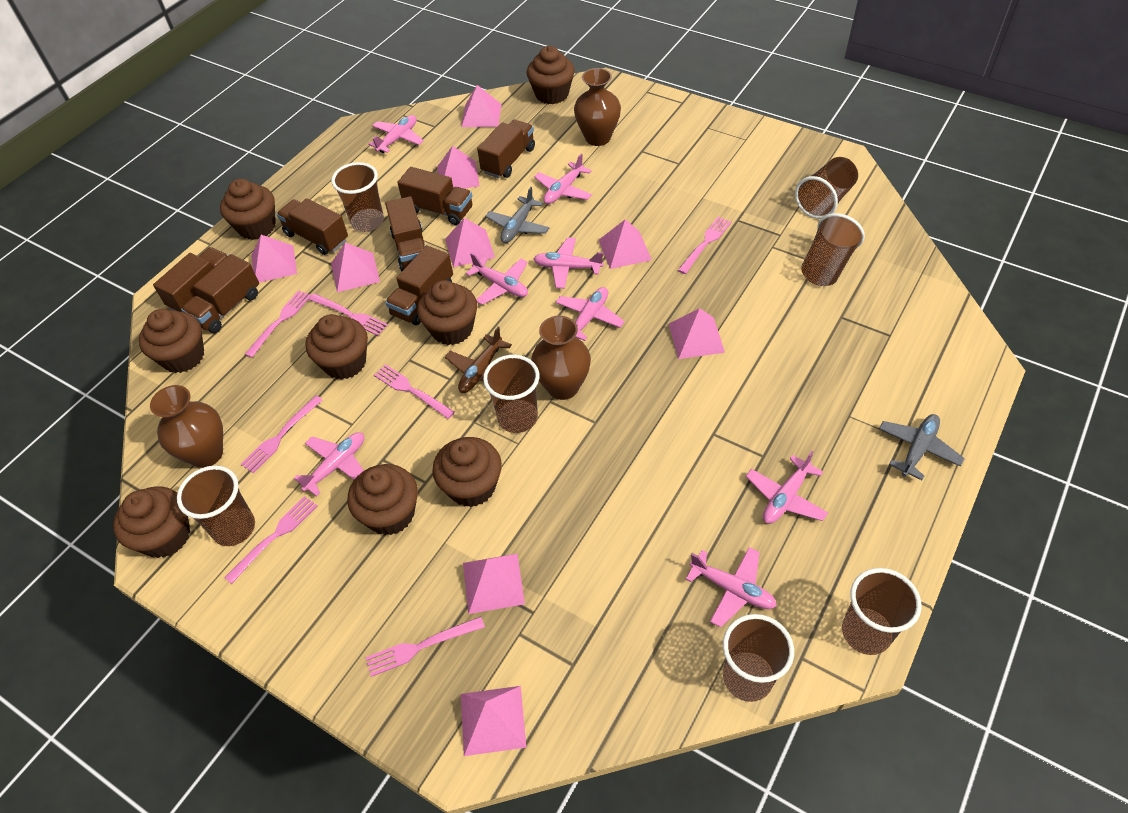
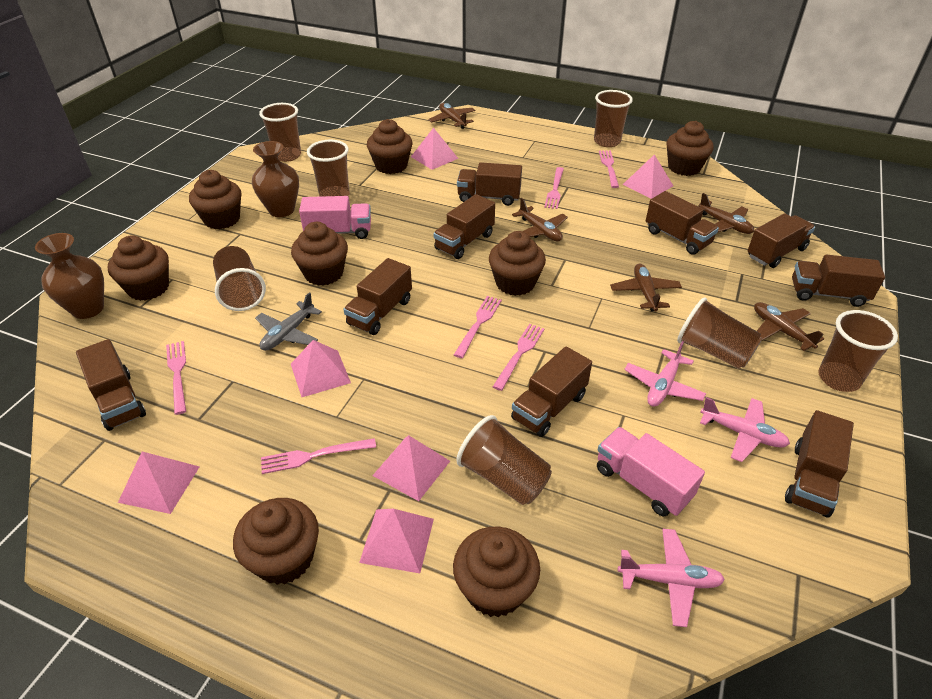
brown plane: [445,327,512,393] = 1 -> [428,103,476,129] [512,198,568,241] [610,263,682,311] [698,193,754,234] [754,302,824,351] = 5
brown truck: [153,247,229,311] [181,254,259,333] [276,198,348,255] [385,196,425,271] [385,245,453,325] [397,167,472,225] [477,120,535,178] = 7 -> [76,339,146,431] [343,258,412,335] [433,194,495,259] [457,162,522,206] [511,347,592,437] [646,191,719,255] [747,213,815,268] [785,410,854,517] [792,254,885,307] = 9
brown vase: [150,385,223,468] [531,316,591,400] [574,68,621,146] = 3 -> [35,233,104,319] [252,141,299,217] = 2
grey plane: [485,187,549,243] [879,414,965,480] = 2 -> [255,292,322,351] = 1
pink fork: [224,496,317,584] [241,396,323,473] [245,290,311,358] [309,293,388,336] [365,616,485,677] [374,364,455,419] [678,216,732,274] = 7 -> [166,341,186,415] [261,438,376,474] [454,296,502,358] [493,324,544,391] [544,167,564,209] [599,150,619,188] = 6
pink plane: [294,432,364,496] [368,115,424,153] [466,253,528,305] [533,237,604,289] [534,153,592,204] [556,287,625,341] [686,547,777,627] [746,451,828,524] = 8 -> [618,529,725,627] [624,341,706,407] [700,397,790,462] = 3
pink pyramid: [251,235,297,283] [331,243,380,292] [437,146,480,189] [445,218,495,267] [461,85,502,127] [461,686,526,756] [463,554,525,614] [599,219,652,269] [669,308,725,359] = 9 -> [118,451,200,514] [291,340,351,397] [359,509,434,573] [372,435,450,501] [411,127,459,170] [622,154,673,199] = 6
pink truck: none = 0 -> [299,196,371,239] [597,427,705,517] = 2

